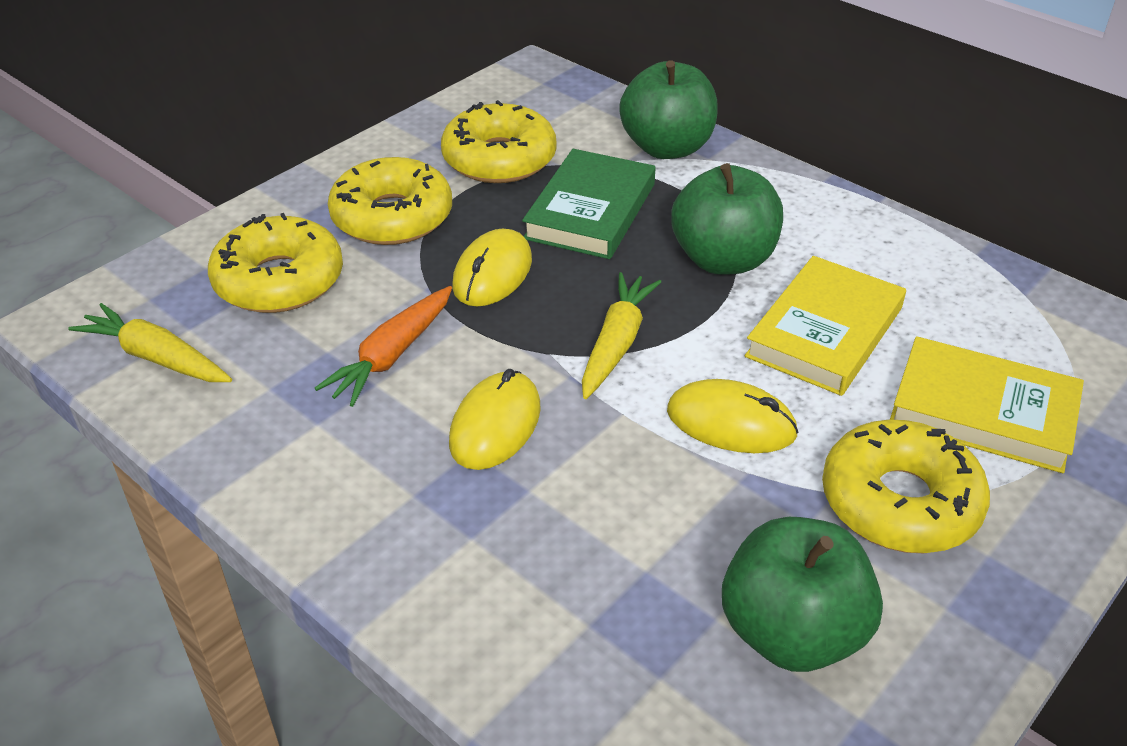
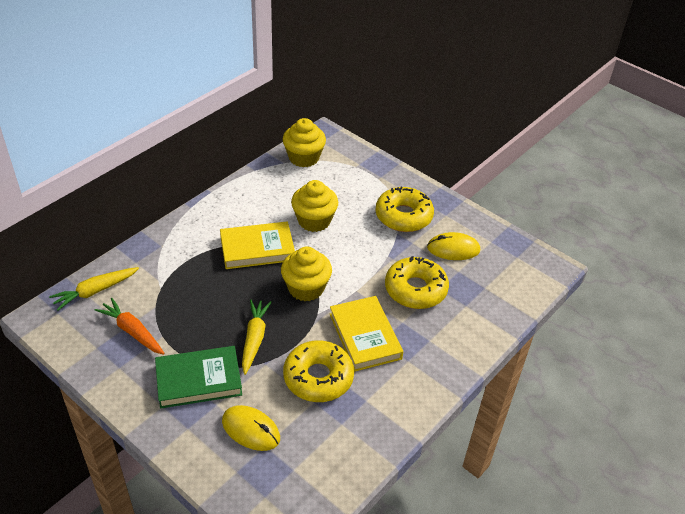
green apple: [619,60,718,159] [671,163,783,275] [722,517,883,672] = 3 -> none = 0
yellow cupcake: none = 0 -> [281,247,332,301] [283,118,326,167] [291,180,338,232] = 3
yellow donut: [208,213,343,313] [328,157,452,245] [441,100,557,183] [822,420,990,553] = 4 -> [283,340,354,402] [375,187,434,232] [385,256,449,309] = 3
yellow mouse: [449,369,541,470] [452,229,532,307] [667,379,799,453] = 3 -> [222,405,280,451] [427,232,480,260] = 2

